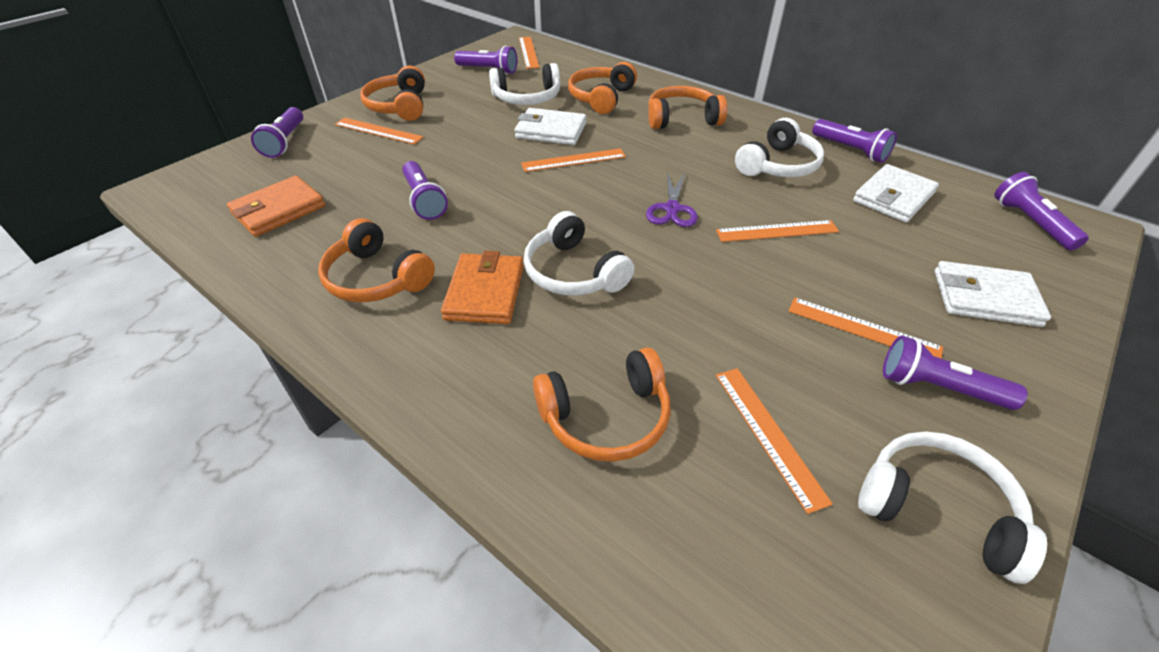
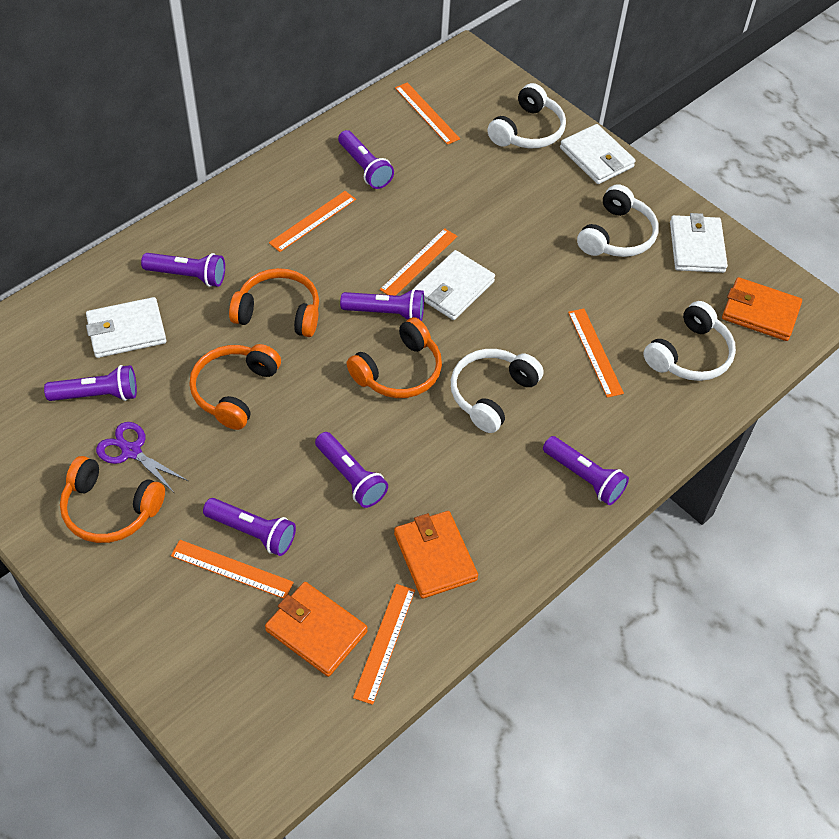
orange headphones: [318,218,435,302] [360,66,425,121] [533,347,671,462] [568,62,637,114] [648,86,727,129] = 5 -> [60,456,165,543] [189,344,281,430] [229,268,319,337] [347,317,442,398] = 4
orange wallet: [227,176,325,237] [441,251,524,324] = 2 -> [265,582,368,677] [394,511,478,599] [722,277,802,341] = 3
purple flashlight: [251,107,303,158] [402,161,448,220] [454,46,517,74] [812,119,897,163] [883,336,1028,410] [994,172,1089,250] = 6 -> [44,365,137,401] [141,253,225,287] [203,498,296,556] [315,432,388,508] [338,130,394,189] [340,289,424,321] [543,436,629,505] = 7
white wallet: [515,108,586,145] [853,164,939,223] [935,261,1051,327] = 3 -> [86,297,167,358] [414,250,495,320] [560,124,636,184] [670,213,728,273] = 4

